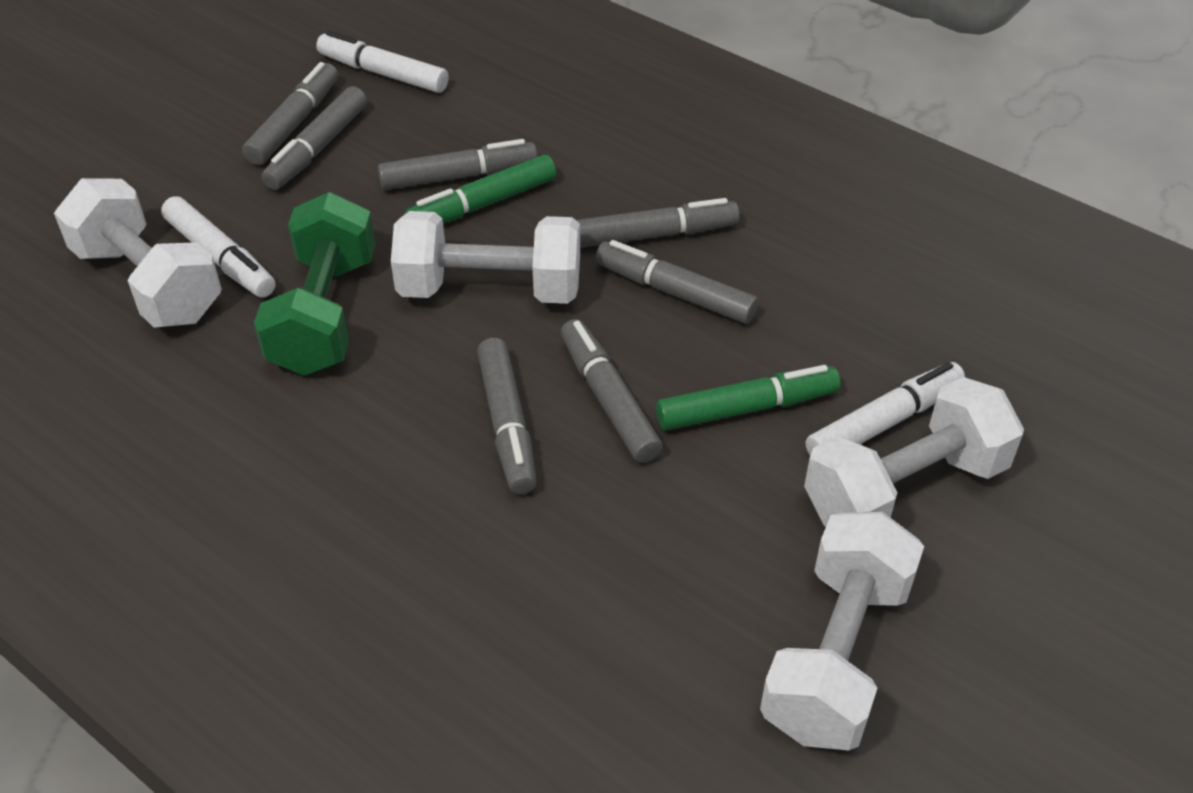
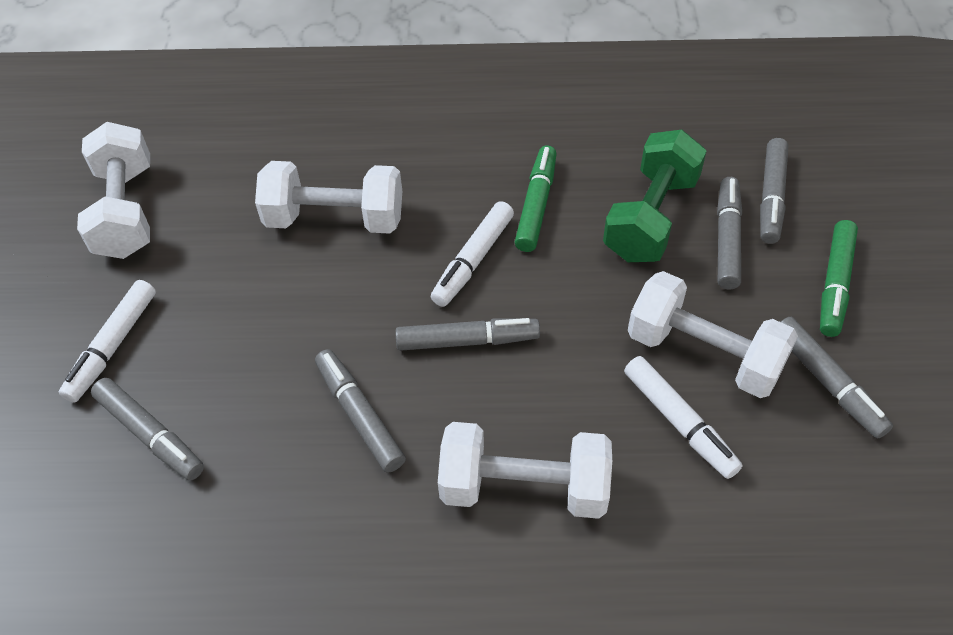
grey marker: [242,62,338,165] [261,86,367,190] [378,139,538,190] [477,338,537,494] [561,319,663,463] [576,198,739,248] [595,240,758,324] = 7 -> [91,378,204,480] [315,349,406,473] [396,318,540,351] [717,177,742,289] [760,138,788,244] [781,317,893,439] = 6

